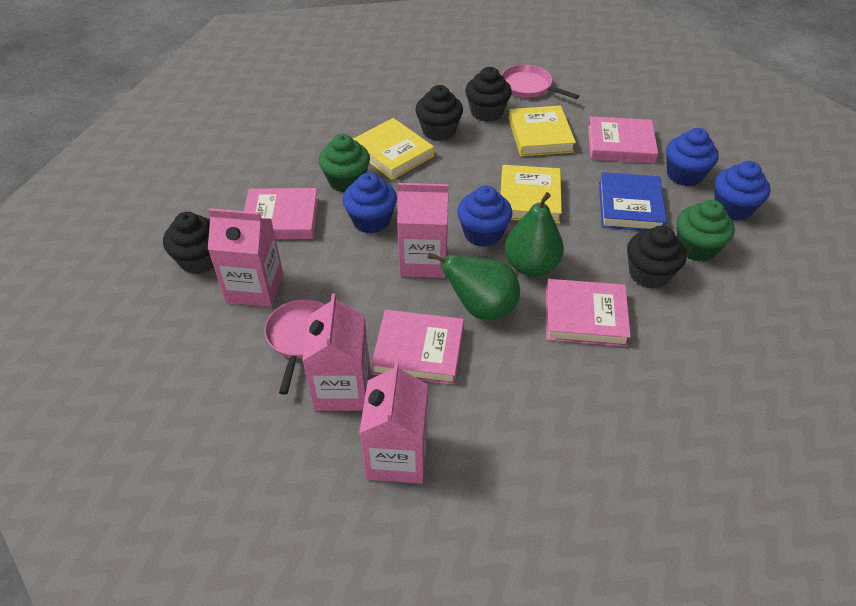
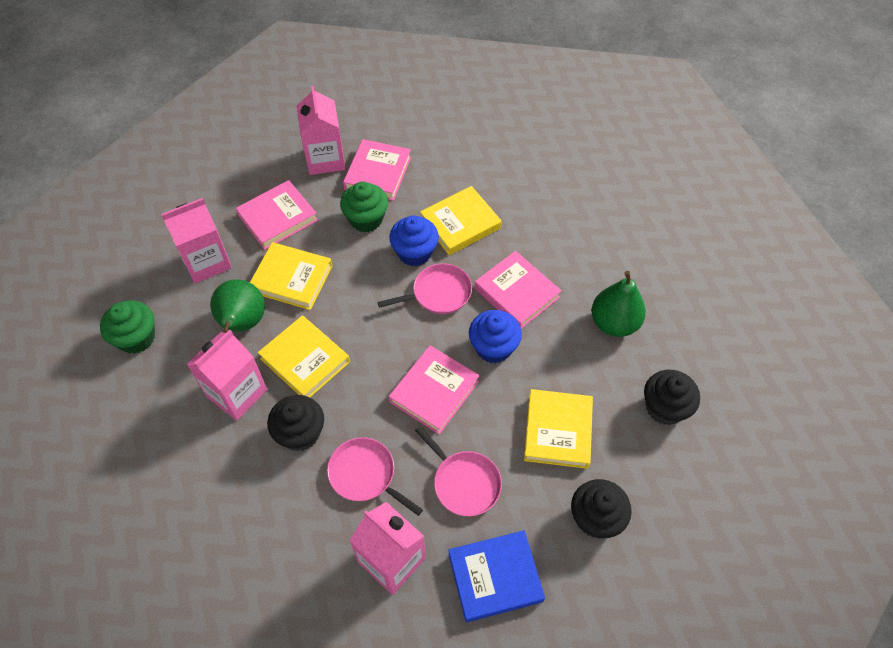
black cupcake: [163,212,214,274] [415,85,463,141] [465,67,512,122] [627,226,687,289] = 4 -> [267,395,324,451] [571,479,632,538] [644,370,700,425] = 3
blue cupcake: [343,173,397,234] [457,186,512,247] [666,128,719,186] [714,161,770,221] = 4 -> [389,215,439,267] [469,310,522,363] = 2
pink pan: [264,299,325,395] [502,65,579,99] = 2 -> [327,437,423,516] [378,263,472,314] [415,426,502,516] = 3
yellow book: [353,118,434,180] [500,165,562,223] [509,106,576,157] = 3 -> [250,242,332,310] [258,315,350,397] [420,186,502,255] [524,389,593,469] = 4

